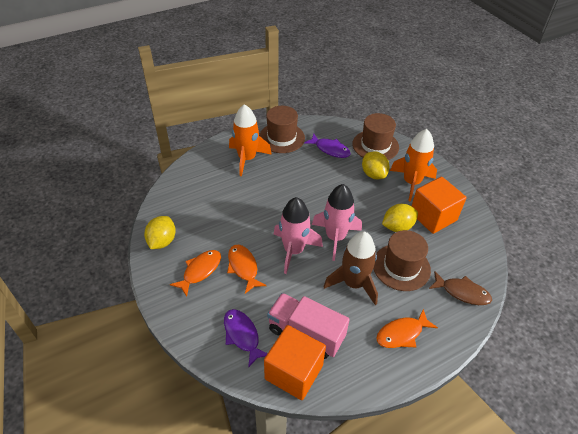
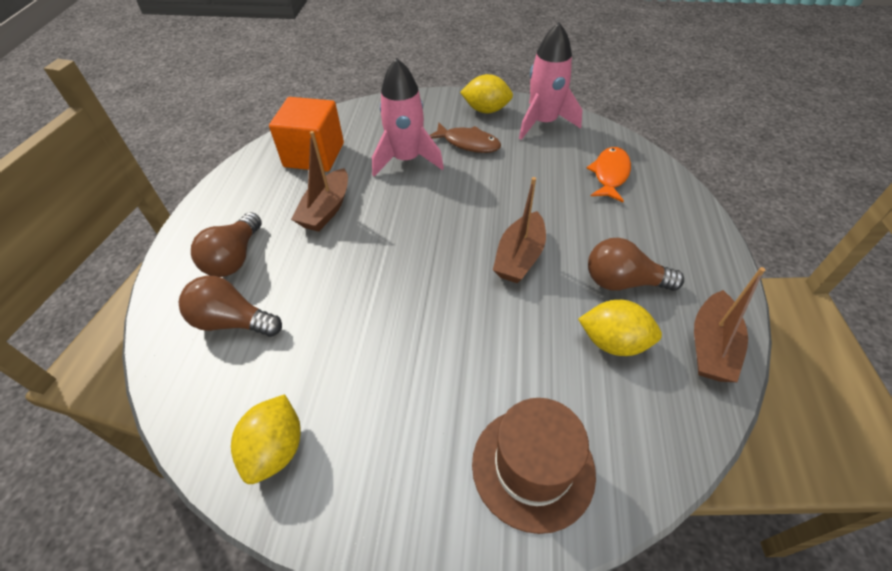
brown boat: none = 0 -> [291,131,348,232] [493,177,546,283] [694,267,765,382] = 3
brown hat: [259,106,305,153] [352,113,399,160] [373,230,431,291] = 3 -> [472,398,596,534] = 1
brown light bulb: none = 0 -> [179,276,282,337] [191,212,262,277] [588,238,684,291] = 3
brown rocket: [323,231,378,305] = 1 -> none = 0
orange cube: [264,325,326,400] [412,177,467,234] = 2 -> [269,97,344,172] = 1
orange fish: [170,250,221,297] [227,245,267,294] [376,309,438,348] = 3 -> [586,147,631,202] = 1
orange rocket: [229,104,272,176] [390,129,437,202] = 2 -> none = 0
pink truck: [267,293,350,359] = 1 -> none = 0
purple fish: [224,309,268,368] [304,134,351,158] = 2 -> none = 0

